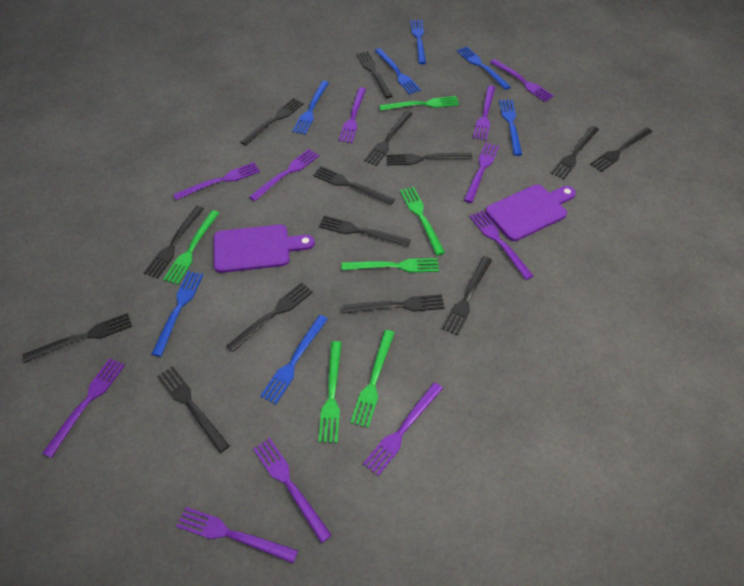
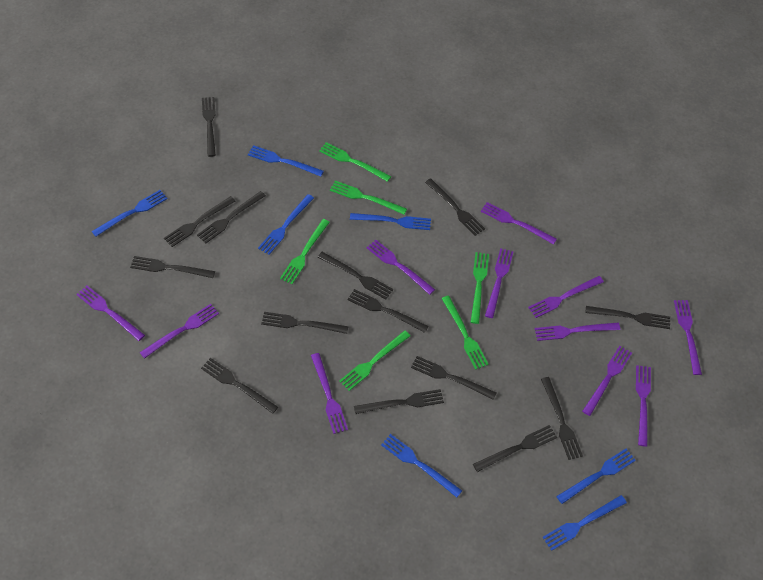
purple cutting board: [214,224,315,273] [485,184,576,241] = 2 -> none = 0

